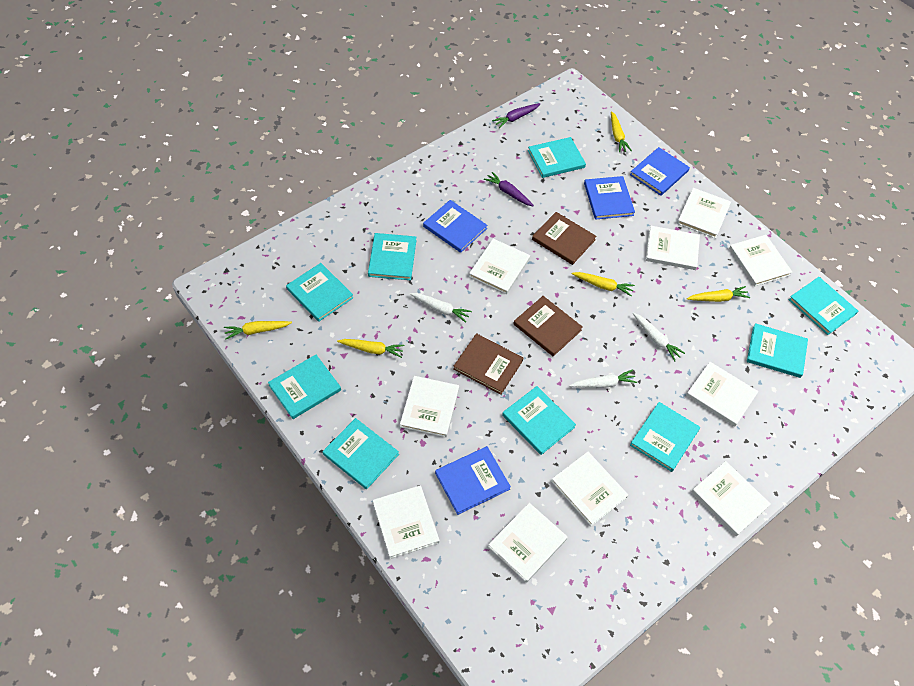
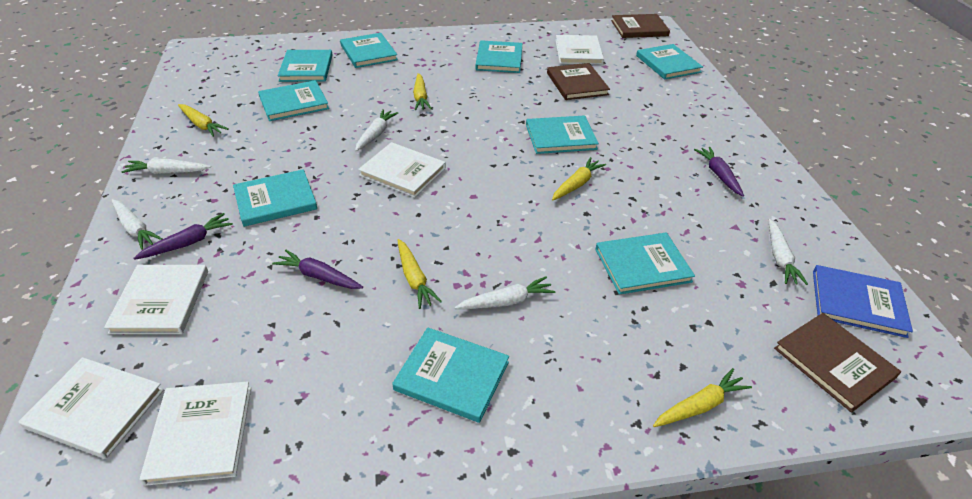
blue book: [423,200,487,253] [435,446,511,515] [584,176,635,220] [630,147,690,196] = 4 -> [813,265,913,338] = 1
purple carrot: [484,172,534,206] [492,103,540,129] = 2 -> [133,213,233,260] [272,250,363,289] [694,147,744,197] = 3
white book: [372,485,440,559] [400,376,459,437] [469,239,530,294] [488,503,568,583] [551,452,628,526] [646,226,700,270] [677,188,731,238] [686,362,758,426] [691,461,771,536] [729,235,792,287] = 10 -> [19,357,164,459] [104,265,208,334] [140,381,251,486] [358,142,446,198] [555,35,604,65] = 5
white carrot: [410,293,472,323] [569,369,637,388] [633,313,685,361] = 3 -> [111,199,162,250] [122,159,211,174] [355,109,398,151] [454,277,555,309] [769,219,808,285] = 5

